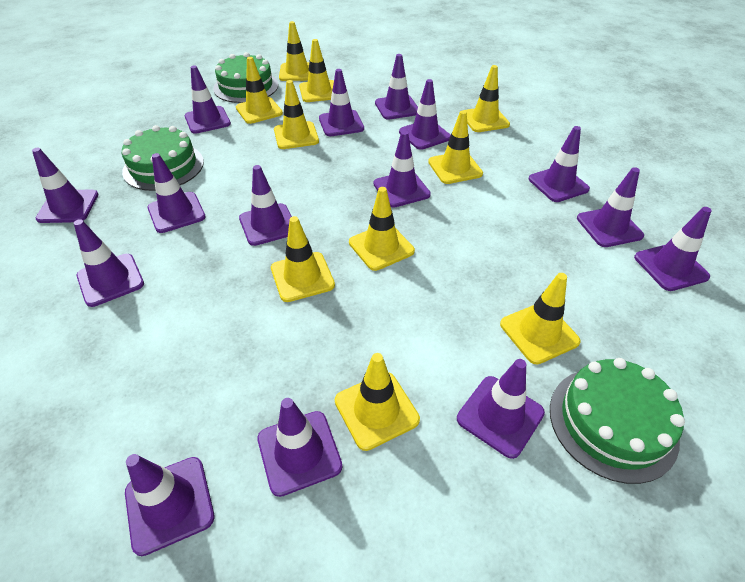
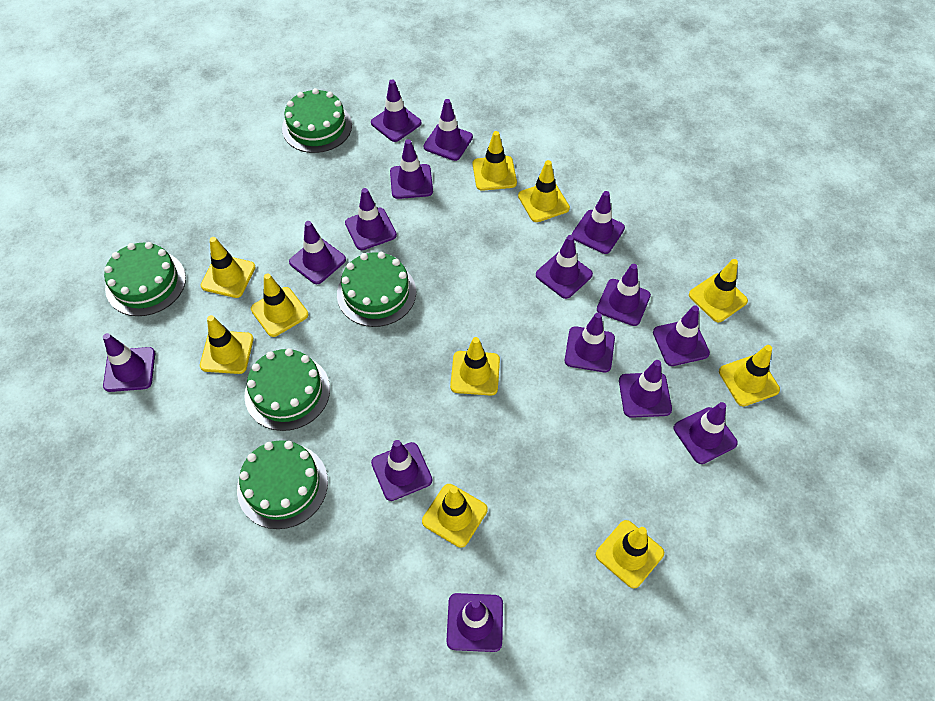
green cake: [122,125,204,191] [213,52,278,103] [550,358,685,484] = 3 -> [104,242,186,316] [237,440,328,529] [244,348,330,431] [282,88,352,153] [337,252,416,327] = 5

